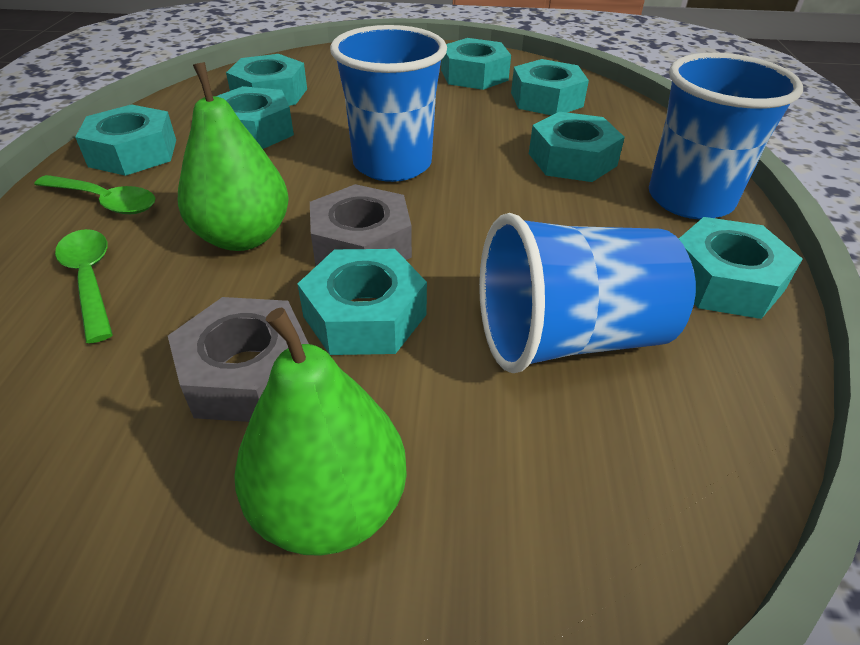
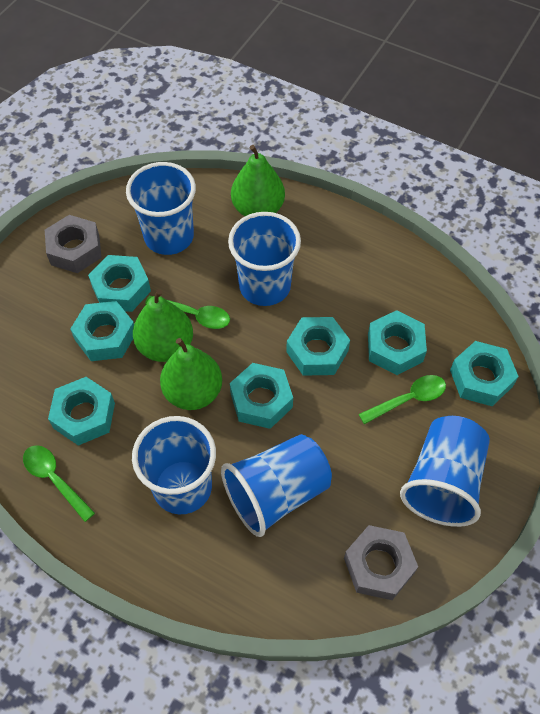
blue cup: [330,25,447,182] [479,213,696,373] [649,53,803,219] = 3 -> [126,162,196,255] [132,416,216,514] [221,434,332,537] [228,212,301,306] [400,416,490,527] = 5
green pear: [178,62,289,251] [234,307,407,556] = 2 -> [133,289,193,362] [160,338,222,410] [231,145,285,216] = 3
green spoon: [34,175,155,214] [55,229,113,344] = 2 -> [23,445,95,522] [145,295,230,329] [359,375,446,424] = 3
turquoise nut: [75,104,176,176] [216,86,294,149] [226,54,307,106] [298,249,427,355] [441,38,511,90] [511,59,589,115] [529,112,625,182] [679,217,803,319] = 8 -> [48,377,115,446] [70,301,134,361] [88,255,151,312] [230,363,293,429] [286,317,350,376] [368,310,427,375] [450,341,519,406] = 7

